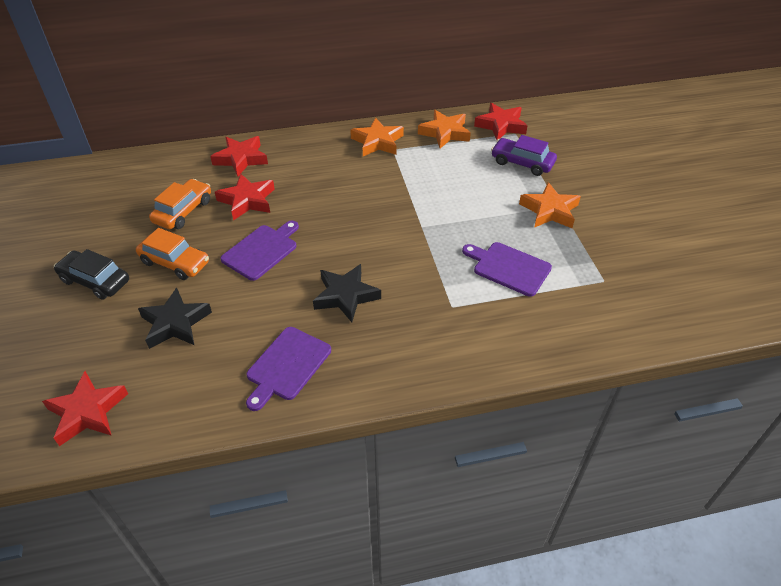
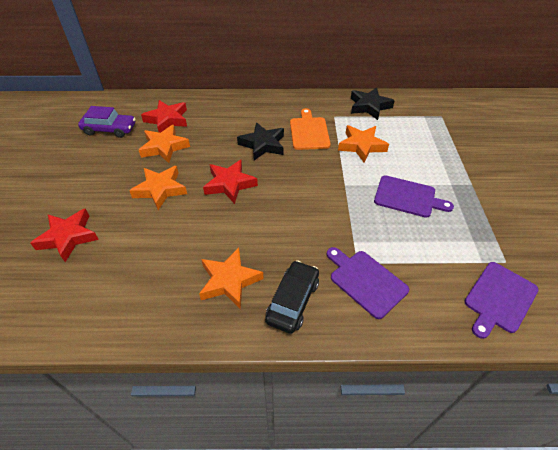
orange car: [136,228,209,280] [149,179,211,229] = 2 -> none = 0
orange cutting board: none = 0 -> [290,108,331,150] = 1
orange star: [350,118,404,156] [418,110,471,148] [519,182,581,228] = 3 -> [129,166,187,210] [139,125,190,163] [199,248,264,309] [338,125,389,163] = 4
red star: [42,371,128,446] [210,136,268,177] [215,174,275,220] [474,103,528,140] = 4 -> [30,208,99,262] [141,100,187,133] [203,160,258,204] = 3

